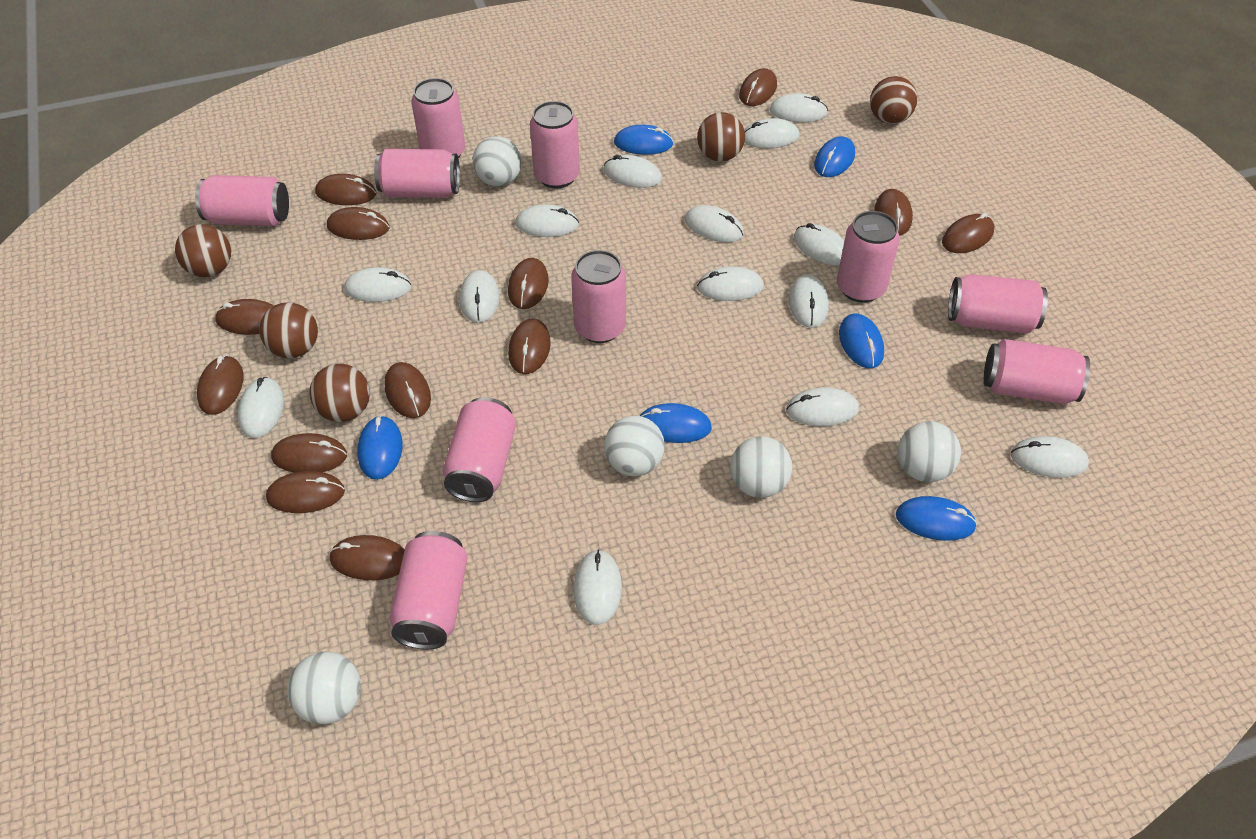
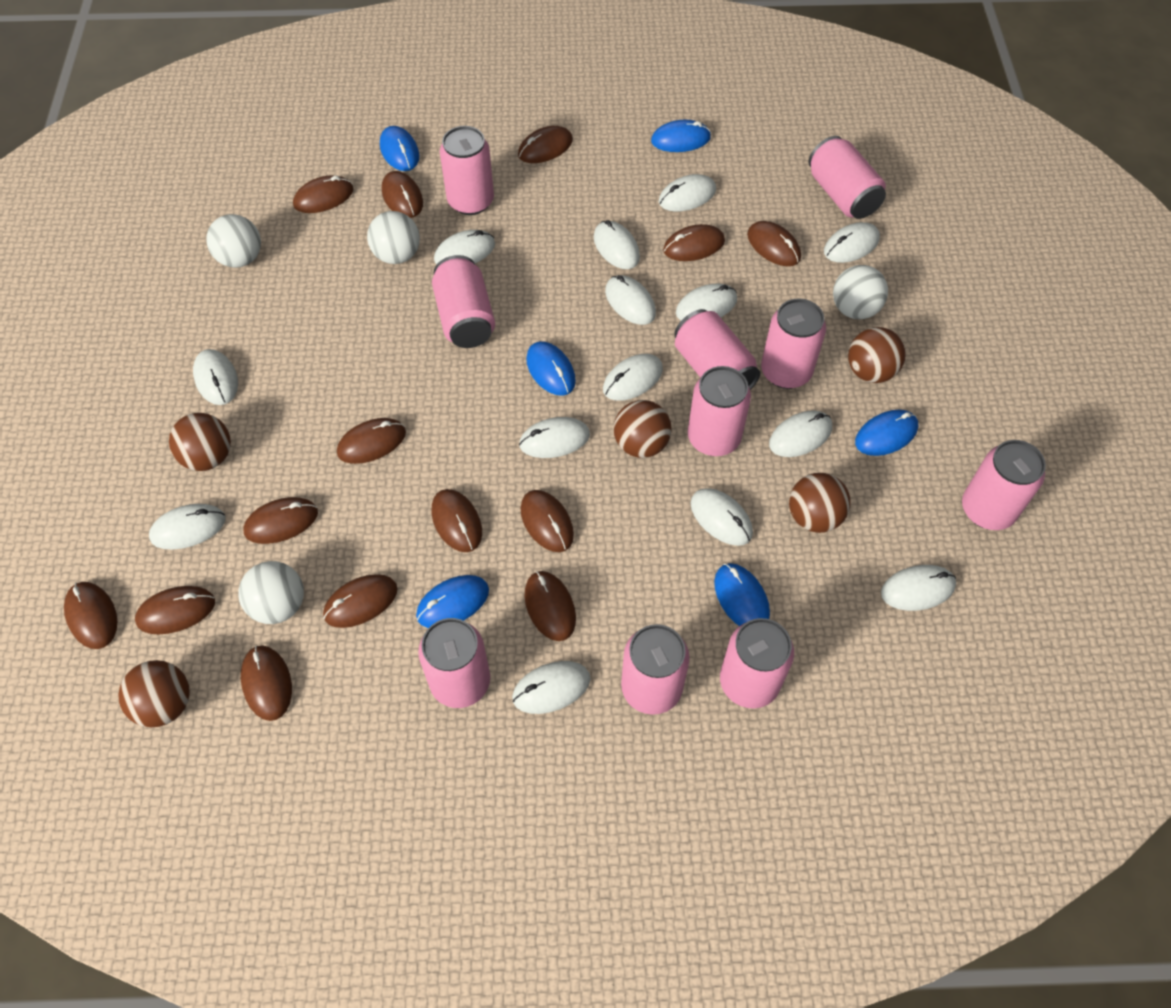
brown mouse: [197,355,244,415] [215,299,274,335] [266,471,345,513] [271,433,347,473] [315,174,376,205] [327,207,390,240] [329,535,405,580] [384,362,431,418] [508,258,549,309] [508,318,551,374] [739,68,777,106] [875,189,913,236] [942,213,994,253] = 13 -> [64,582,117,649] [135,586,215,634] [241,645,292,721] [243,497,318,544] [293,175,354,213] [323,574,398,628] [337,418,406,464] [382,171,423,218] [432,489,482,552] [518,126,573,163] [521,490,574,552] [524,571,576,641] [663,224,725,261] [747,221,801,266] = 14
white ball: [287,651,361,724] [473,136,522,186] [604,416,665,476] [730,436,792,498] [898,421,961,482] = 5 -> [206,214,261,268] [238,561,304,624] [367,211,420,264] [833,265,888,319] = 4

